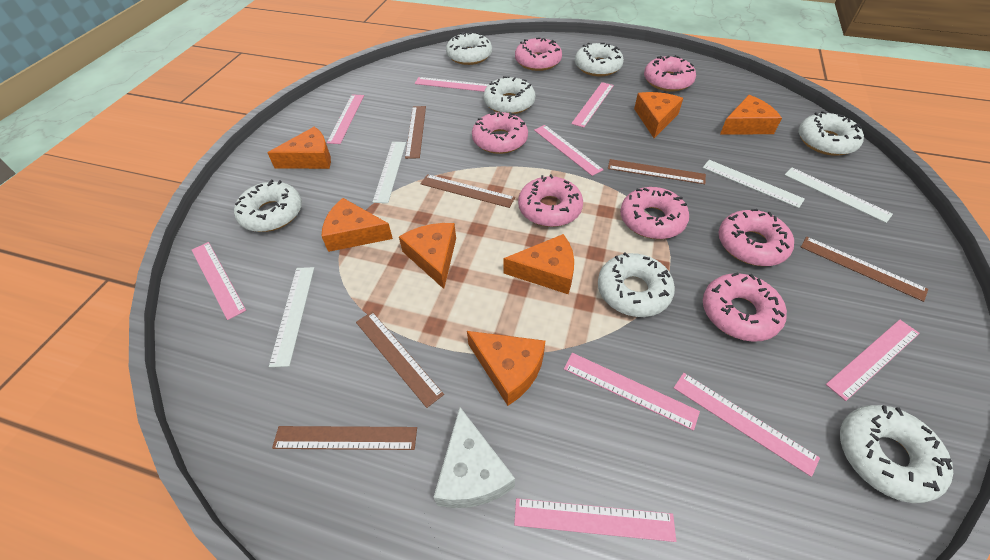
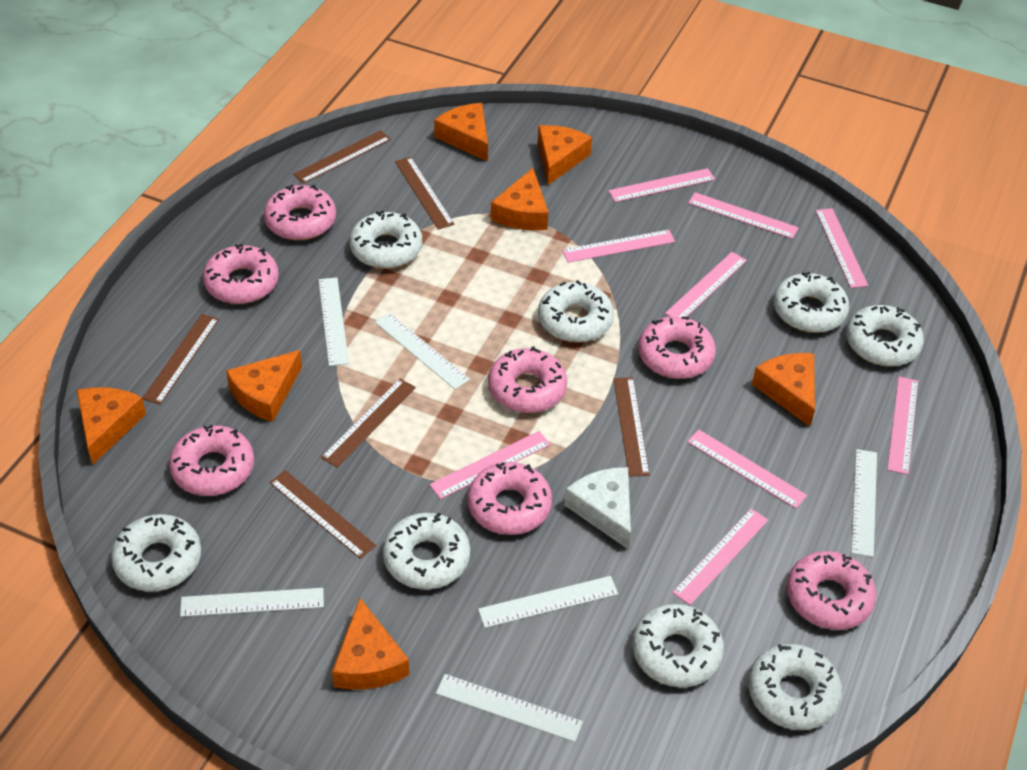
white donut: [234,180,302,232] [446,32,492,65] [483,76,535,114] [575,43,624,76] [598,252,675,317] [798,111,864,156] [840,405,953,503] = 7 -> [111,514,201,592] [349,211,422,269] [383,513,470,589] [538,280,614,342] [632,604,724,687] [748,644,842,730] [773,272,849,333] [846,305,924,366] = 8
white ruler: [269,267,314,367] [373,142,406,203] [703,160,805,208] [785,168,893,223] = 4 -> [180,588,324,617] [319,277,349,366] [375,313,470,390] [436,674,583,742] [478,576,618,628] [851,449,877,557] = 6

